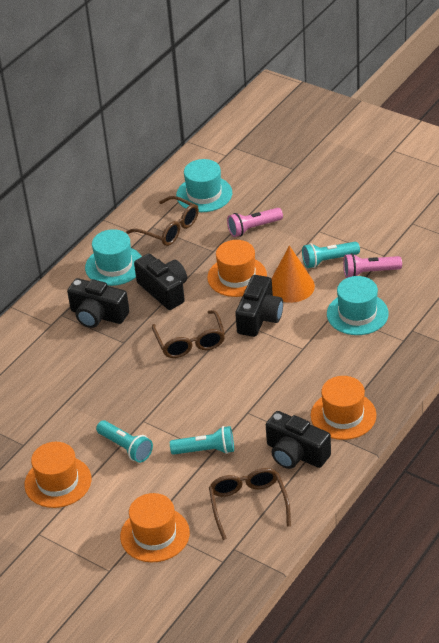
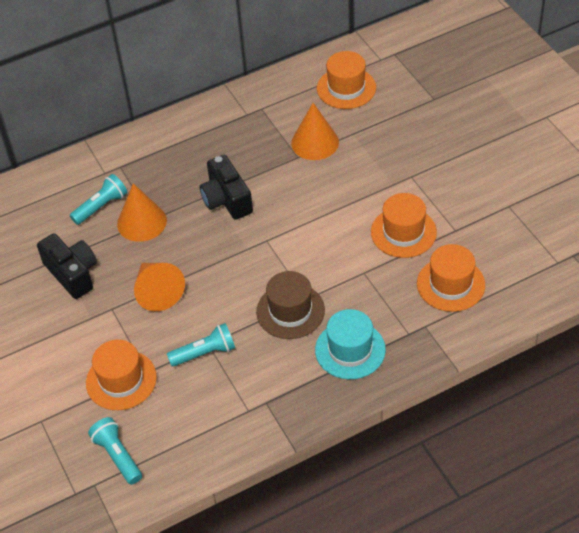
black camera: [67,278,129,328] [134,253,187,310] [235,275,283,337] [266,411,331,469] = 4 -> [37,233,97,299] [200,155,253,220] = 2
brown glasses: [126,196,199,246] [152,310,225,358] [209,468,291,540] = 3 -> none = 0
brown hat: none = 0 -> [256,271,325,339] = 1
orange cone: [271,245,315,303] = 1 -> [117,183,167,242] [134,263,185,311] [291,103,339,160] = 3
pink flashlight: [227,208,283,237] [343,253,402,278] = 2 -> none = 0
turquoise hat: [85,229,142,286] [176,159,232,212] [327,276,389,335] = 3 -> [315,309,386,379] = 1

